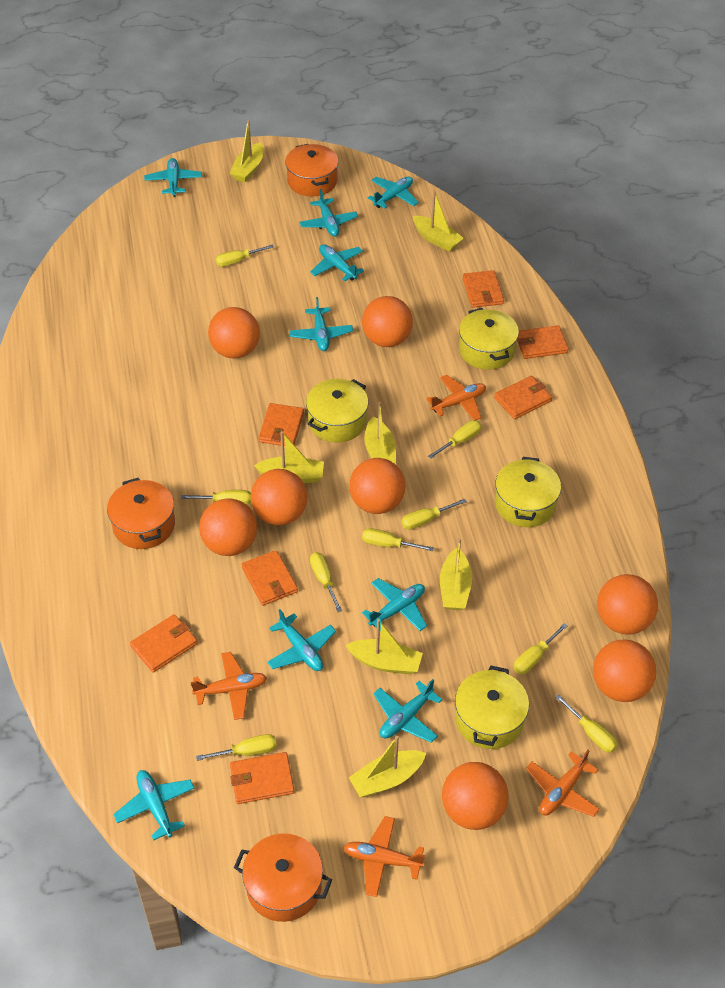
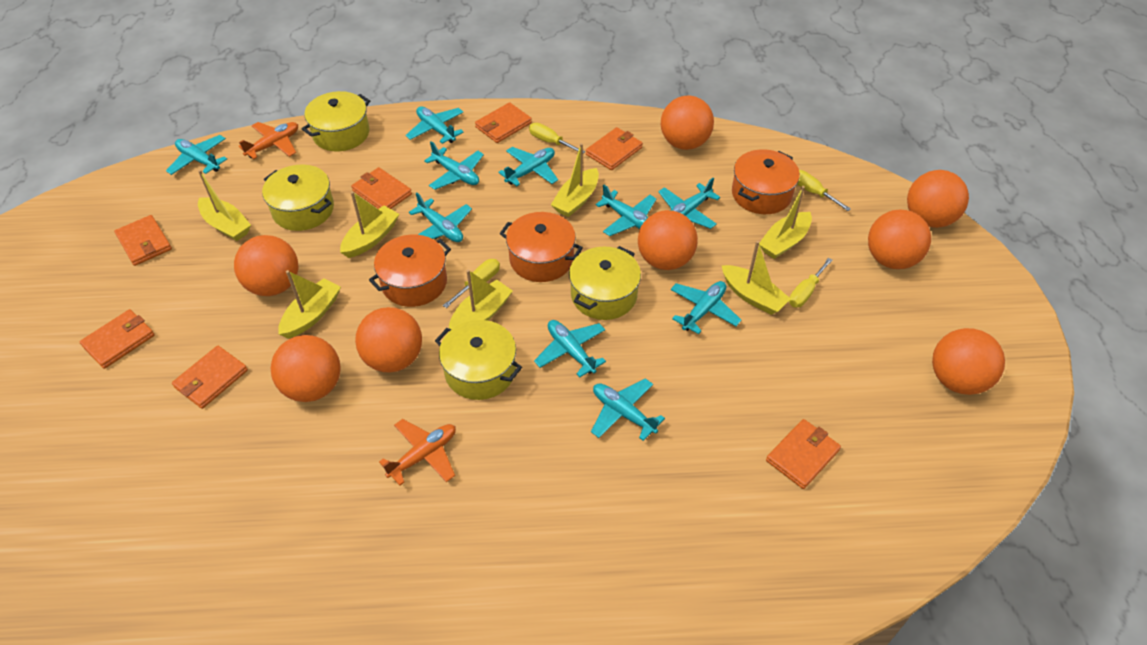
orange plane: [191,652,267,720] [344,816,425,897] [427,375,486,421] [526,750,600,817] = 4 -> [239,122,298,159] [379,419,456,486] = 2
turquoise plane: [113,770,194,841] [144,158,202,197] [267,609,336,671] [289,297,353,351] [299,189,358,237] [310,244,364,281] [362,578,427,631] [368,176,419,209] [373,679,442,743] = 9 -> [166,135,227,175] [406,106,464,144] [409,193,472,242] [424,141,484,190] [498,147,558,186] [534,320,606,378] [591,378,665,441] [596,185,656,236] [658,178,720,229] [671,281,741,334] = 10
yellow screwdriver: [181,490,251,505] [196,734,277,761] [216,245,274,267] [310,552,342,612] [362,528,434,551] [401,499,467,530] [428,420,482,459] [514,623,568,674] [555,694,618,753] = 9 -> [443,259,500,308] [529,123,585,153] [789,258,833,307] [797,170,851,211] = 4

